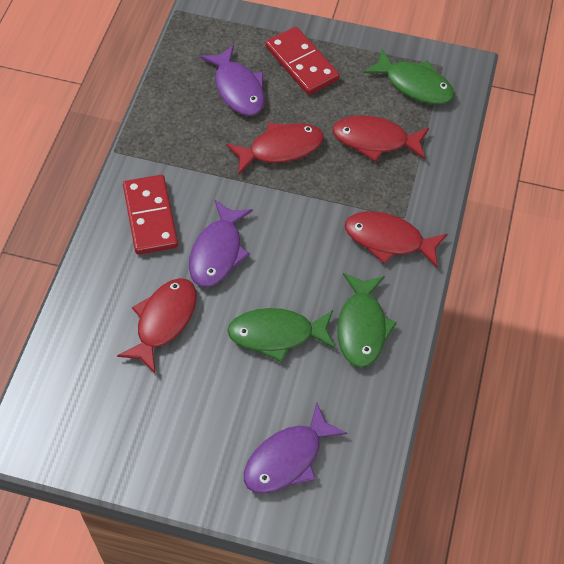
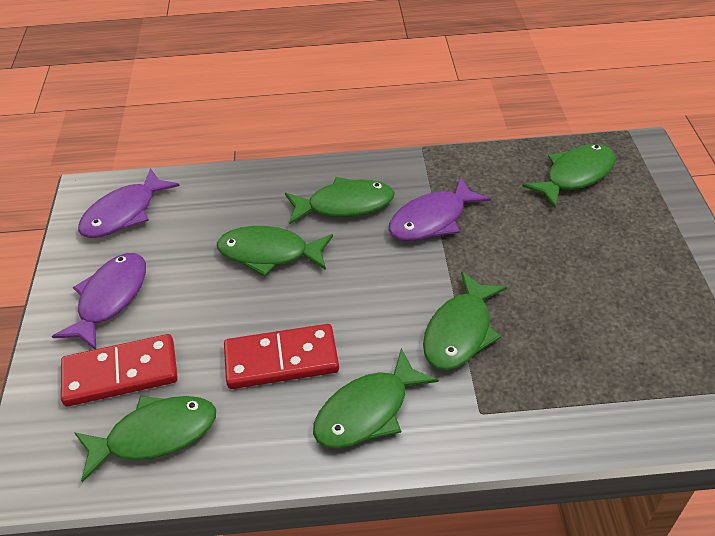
green fish: [227,308,335,362] [337,273,397,368] [363,49,454,104] = 3 -> [74,396,216,482] [217,226,333,276] [285,177,395,225] [313,348,439,448] [423,271,507,370] [522,144,616,208] = 6
red fish: [117,278,197,373] [226,122,324,174] [332,115,429,162] [345,211,447,267] = 4 -> none = 0

